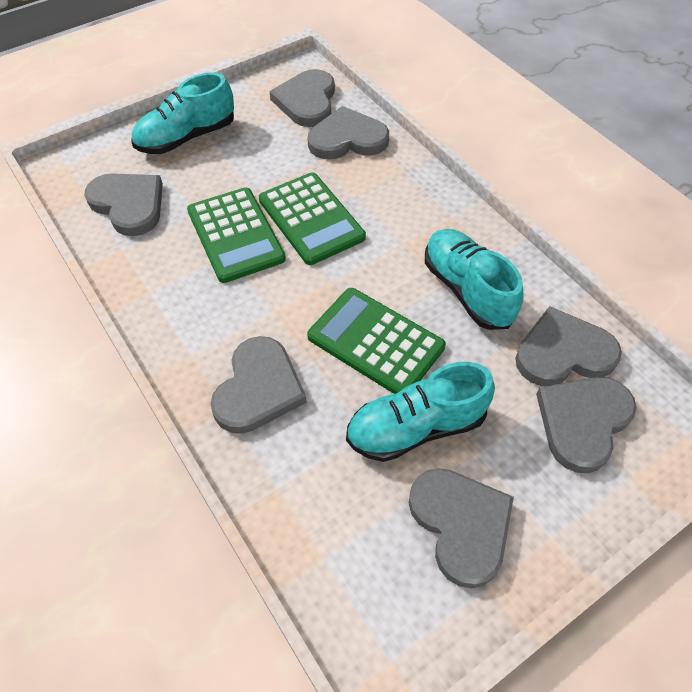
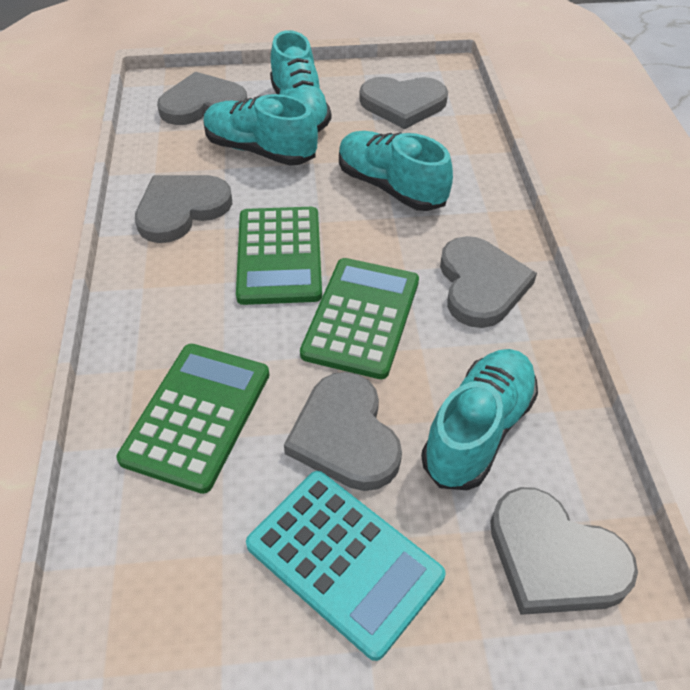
grey heart: [85,173,163,236] [210,336,307,434] [270,69,335,127] [308,106,389,160] [409,468,514,588] [515,306,622,386] [536,377,637,473] = 7 -> [135,175,232,243] [157,72,247,125] [284,372,402,491] [359,77,448,129] [440,236,537,328] [490,487,638,615] = 6
turquoise calculator: none = 0 -> [246,471,445,661] = 1
turquoise shoe: [131,73,234,154] [346,362,495,462] [425,229,524,330] = 3 -> [203,94,318,166] [270,30,331,132] [339,131,453,211] [421,349,538,490] = 4

